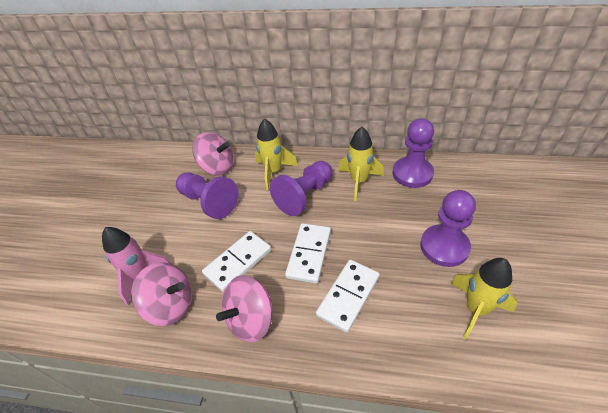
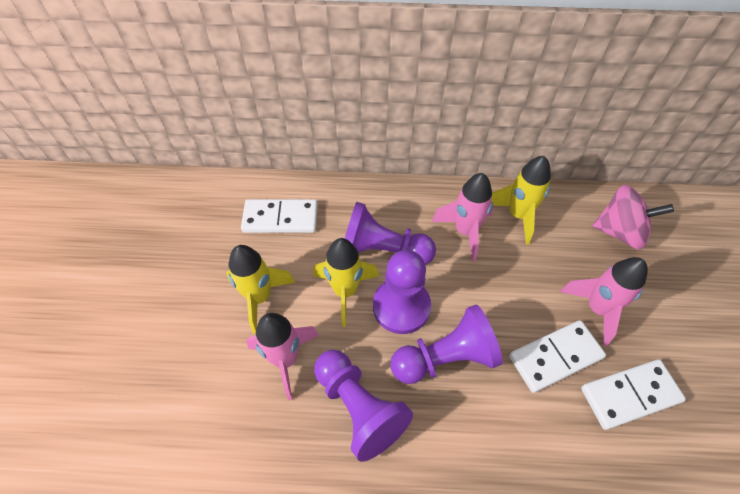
pink rocket: [102,227,171,305] = 1 -> [246,313,319,400] [432,173,494,262] [560,257,648,346] = 3
pink spinning top: [132,262,192,326] [193,132,234,176] [216,275,273,342] = 3 -> [593,185,674,250] = 1

